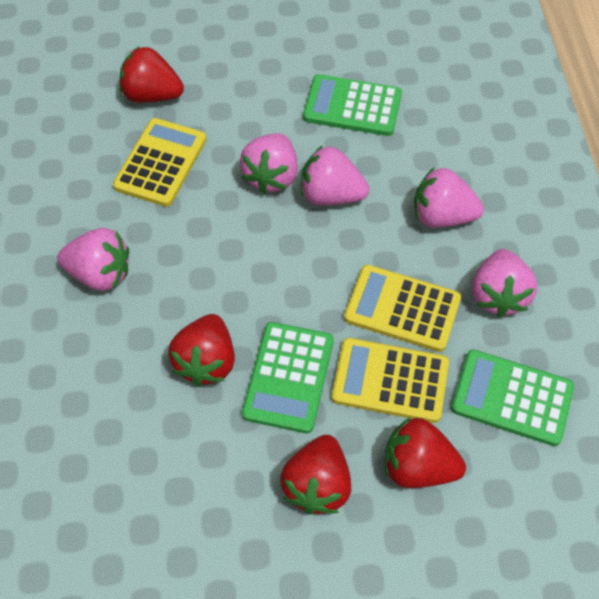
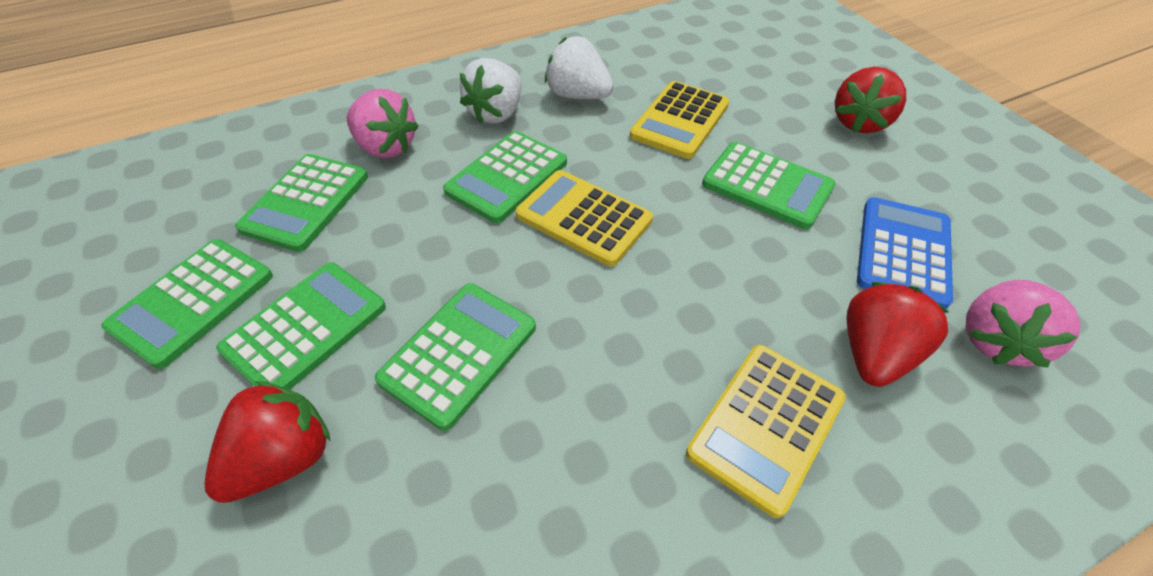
blue calculator: none = 0 -> [857,197,953,309] = 1
green calculator: [242,322,334,434] [303,74,402,136] [451,350,574,446] = 3 -> [101,239,273,369] [216,262,386,390] [235,154,368,252] [375,283,536,431] [443,131,567,223] [702,142,835,229] = 6
pink strawberry: [57,228,129,291] [240,133,298,194] [301,145,369,205] [414,168,484,228] [472,249,537,318] = 5 -> [347,89,418,158] [966,280,1080,368] = 2
red strawberry: [119,47,184,102] [168,314,235,386] [280,435,351,515] [385,417,466,488] = 4 -> [204,381,331,503] [835,67,906,133] [847,282,949,387] = 3
white strawberry: none = 0 -> [460,58,521,124] [545,36,614,99] = 2

